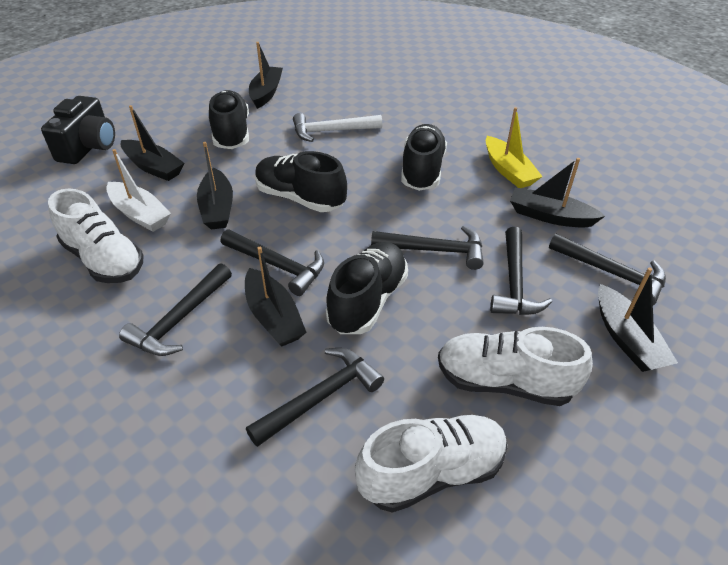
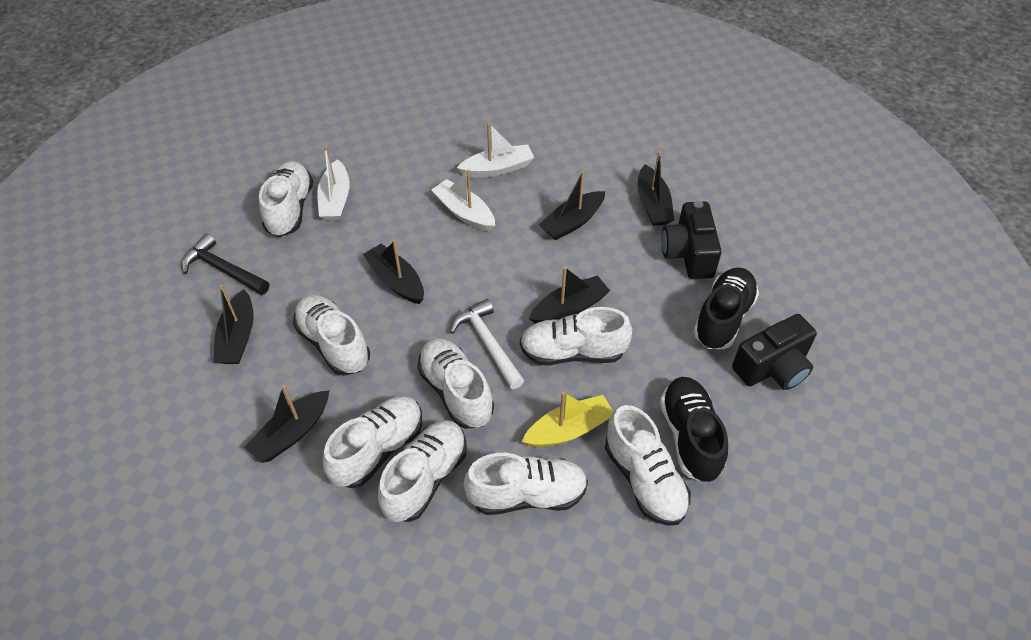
black camera: [41,96,115,164] = 1 -> [662,201,722,279] [732,314,817,390] = 2
black hammer: [119,263,232,356] [220,229,324,296] [246,348,384,447] [371,226,484,270] [490,227,552,315] [549,234,666,305] = 6 -> [182,233,269,295] = 1
black shoe: [209,90,249,149] [255,151,347,212] [326,242,408,334] [401,124,447,191] = 4 -> [660,377,728,482] [693,267,759,349] = 2
white boat: [106,149,171,232] = 1 -> [317,146,350,220] [432,170,495,231] [457,122,534,178] = 3
white shoe: [48,189,144,283] [355,415,508,513] [438,327,593,406] = 3 -> [259,161,313,237] [293,295,370,376] [323,396,422,488] [378,420,467,522] [417,338,494,429] [464,453,588,515] [520,307,632,366] [605,405,691,526] = 8

